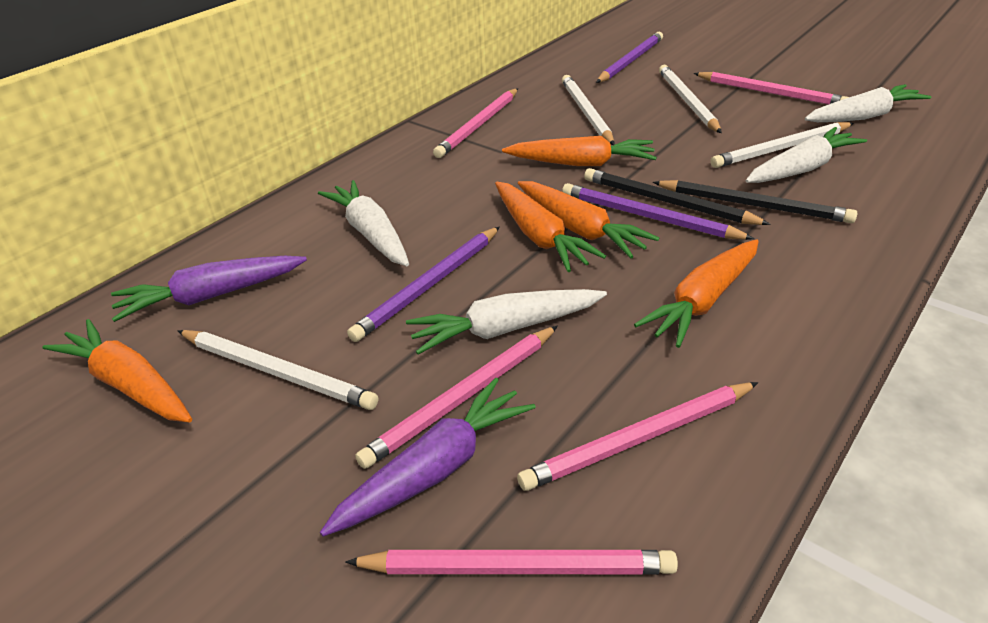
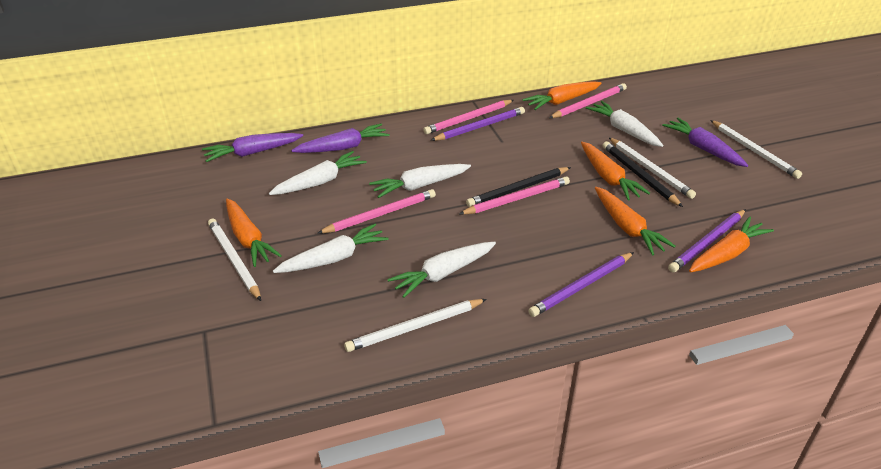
pink pencil: [345,550,678,574] [355,326,558,469] [433,88,518,158] [517,382,758,491] [693,72,849,105] = 5 -> [317,189,436,234] [423,100,514,134] [459,176,570,215] [549,83,627,118] = 4
purple carrot: [111,256,307,322] [320,378,536,537] = 2 -> [202,133,303,162] [291,124,390,153] [662,118,748,167] = 3
white carrot: [318,180,409,266] [406,289,607,355] [746,127,867,183] [805,84,932,122] = 4 -> [269,151,367,195] [273,223,389,273] [369,164,471,198] [387,242,496,298] [586,101,663,147] = 5

